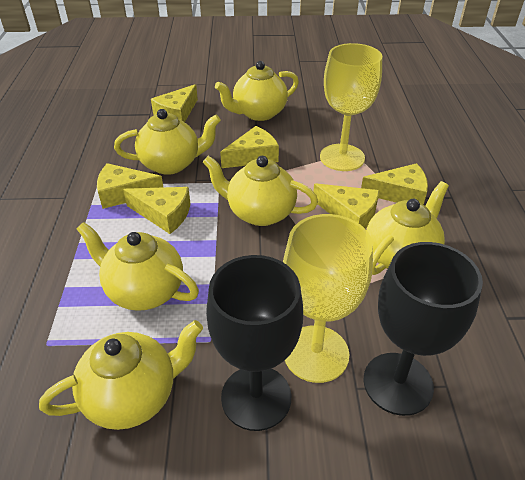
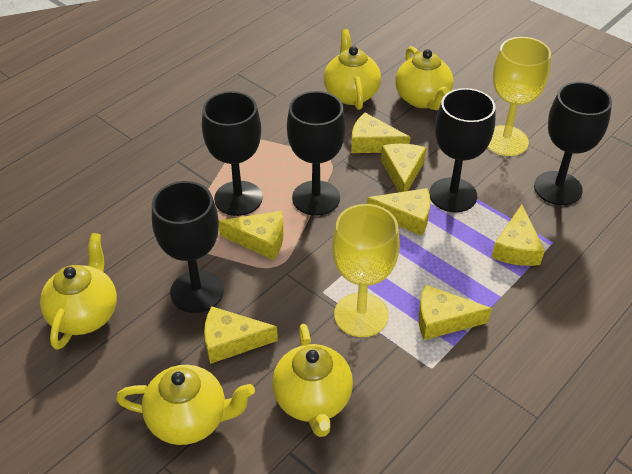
black goblet: [206,255,303,431] [363,242,483,416] = 2 -> [152,181,224,313] [202,91,262,216] [287,91,346,216] [429,88,496,212] [534,82,612,205] = 5
yellow cheese: [97,163,163,209] [123,187,191,234] [151,84,198,122] [220,126,279,168] [313,183,379,228] [361,163,428,205] = 6 -> [204,306,278,364] [219,211,284,260] [351,113,410,153] [367,188,430,236] [381,144,426,192] [419,284,492,340] [491,204,545,266] = 7
yellow teapot: [39,320,203,430] [77,222,199,311] [114,109,221,175] [203,156,318,226] [215,61,299,121] [366,181,449,275] = 6 -> [40,233,117,350] [116,365,255,445] [272,324,353,437] [324,29,381,110] [395,46,453,110] = 5

